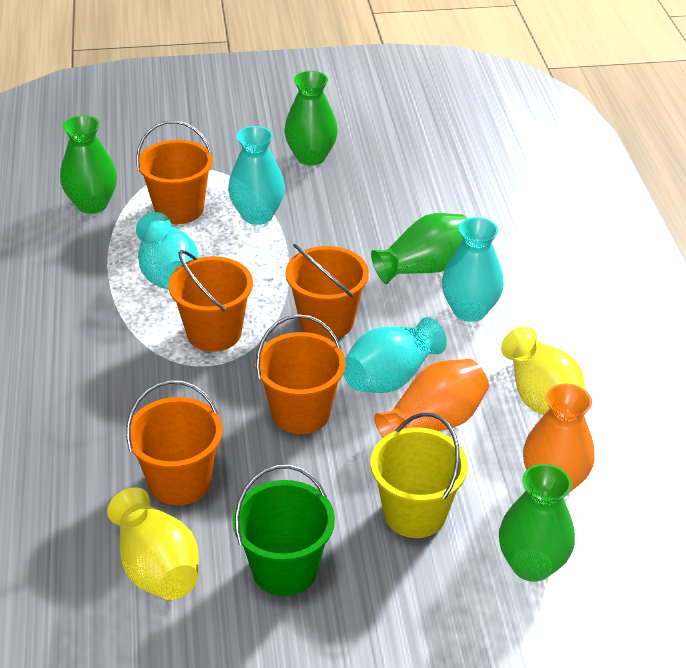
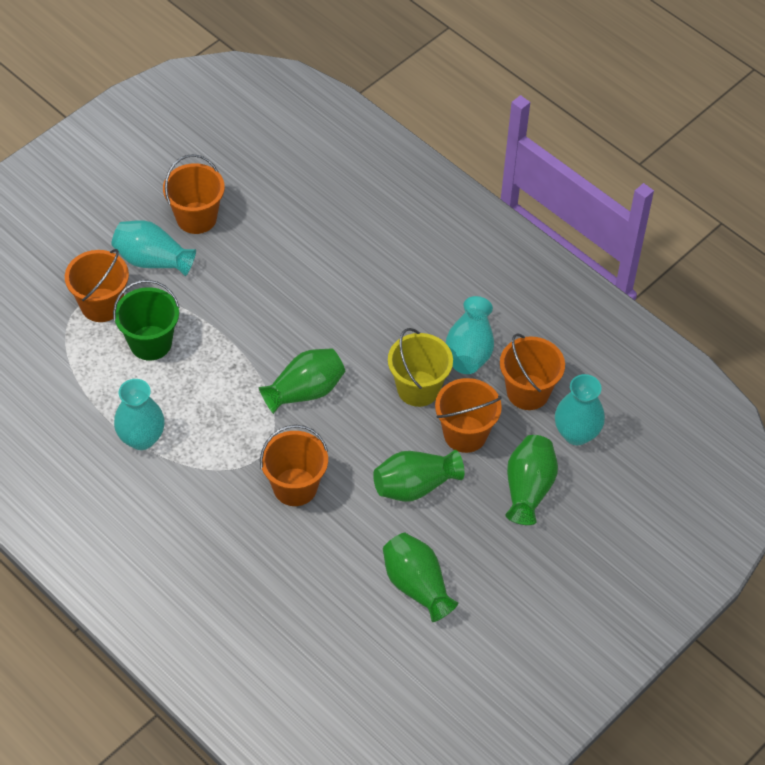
orange vase: [374,359,489,438] [523,383,595,494] = 2 -> none = 0
yellow vase: [107,487,199,600] [501,326,585,415] = 2 -> none = 0

